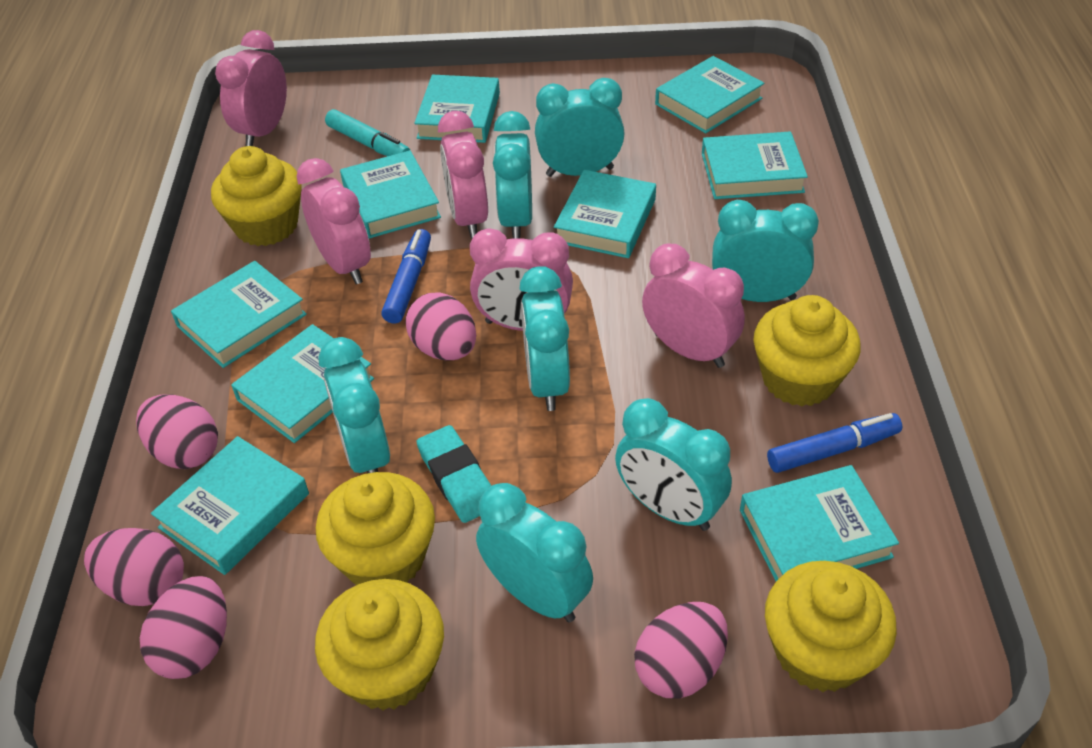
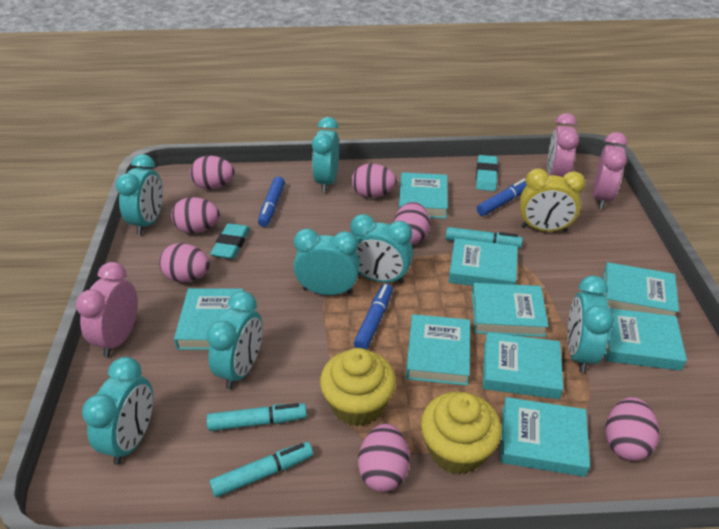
blue marker: [381,229,431,324] [767,413,902,473] = 2 -> [258,177,285,227] [354,284,393,350] [477,179,527,216] = 3
pink clock: [215,30,287,146] [296,158,371,284] [438,111,488,239] [470,228,573,331] [642,244,745,368] = 5 -> [76,262,138,357] [547,113,579,177] [593,132,627,209] = 3
pink egg: [84,528,184,606] [136,394,218,469] [140,576,227,679] [406,292,476,361] [634,602,728,699] = 5 -> [159,243,210,282] [171,197,220,233] [190,156,235,189] [351,164,397,198] [358,424,410,492] [394,202,430,245] [605,397,659,461] = 7
turquoise eraser: [416,425,491,523] = 1 -> [210,223,250,259] [476,155,498,191] = 2
turquoise marker: [325,109,410,156] = 1 -> [207,403,307,431] [210,442,313,497] [445,227,523,248] = 3
yellow clock: none = 0 -> [520,168,585,232] = 1
yellow cupcake: [211,146,302,246] [315,579,444,711] [316,472,435,585] [753,295,860,407] [765,561,897,692] = 5 -> [320,348,396,427] [421,391,502,475] = 2

